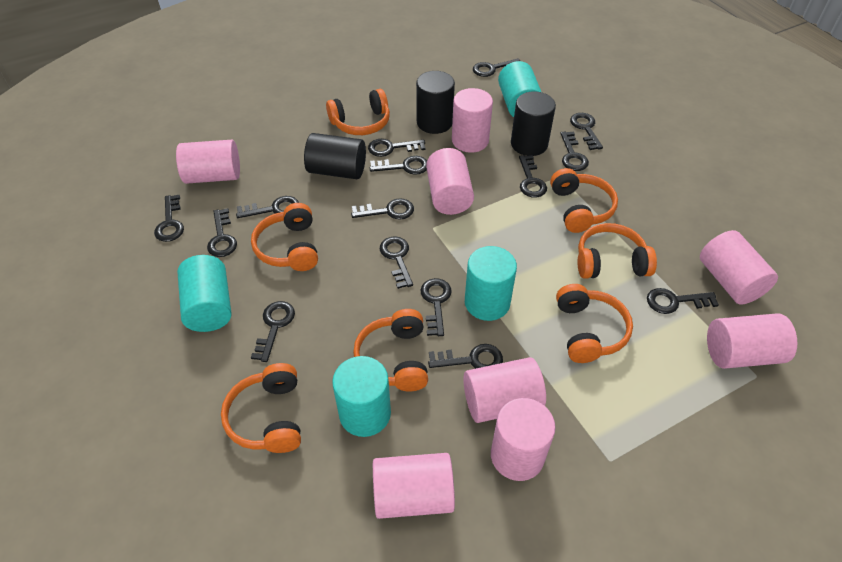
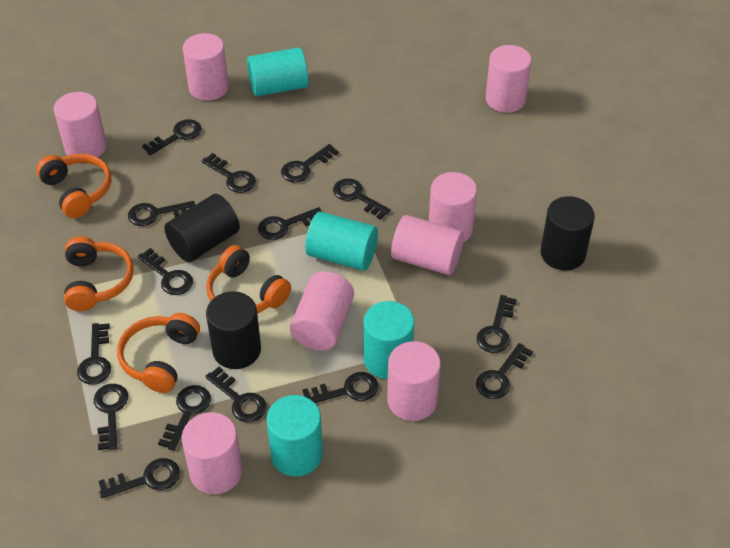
orange headphones: [221,363,301,453] [251,203,318,271] [326,89,390,135] [353,309,428,391] [550,168,618,233] [556,284,633,363] [578,223,657,279] = 7 -> [36,154,111,218] [64,236,134,311] [117,313,200,393] [206,245,291,314] = 4

